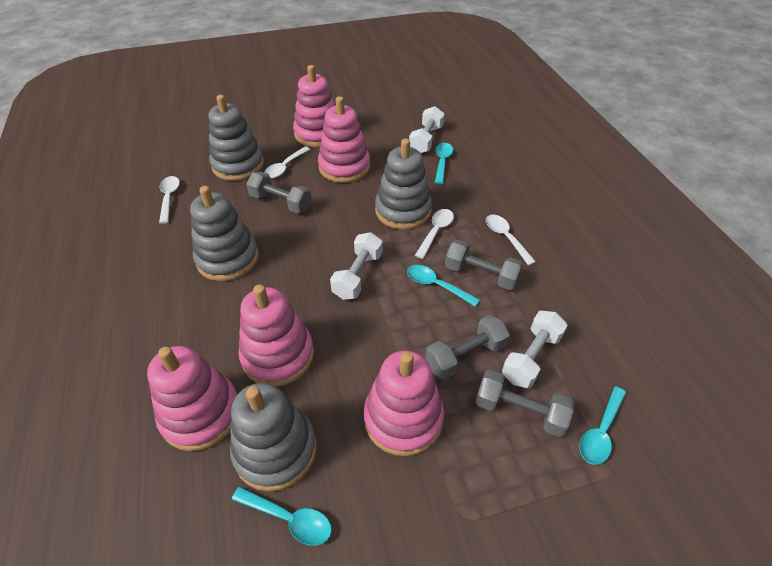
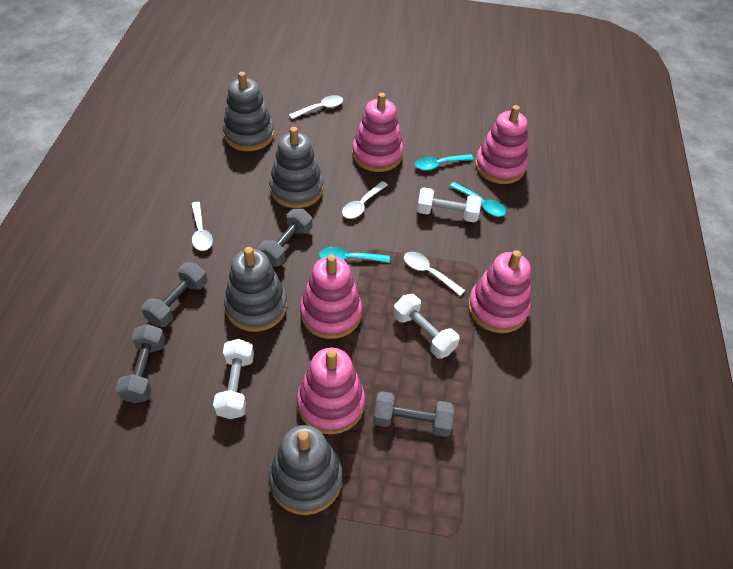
turquoise spoon: [232,486,332,546] [407,265,480,307] [435,143,453,184] [580,386,626,465] = 4 -> [319,247,390,263] [415,154,474,171] [449,182,506,217] = 3

